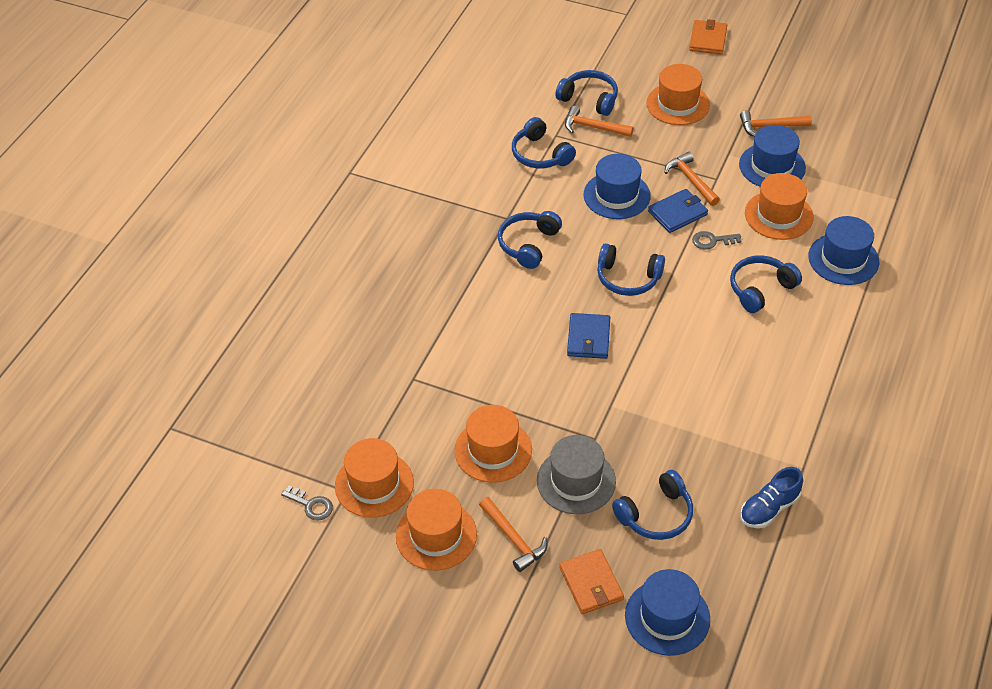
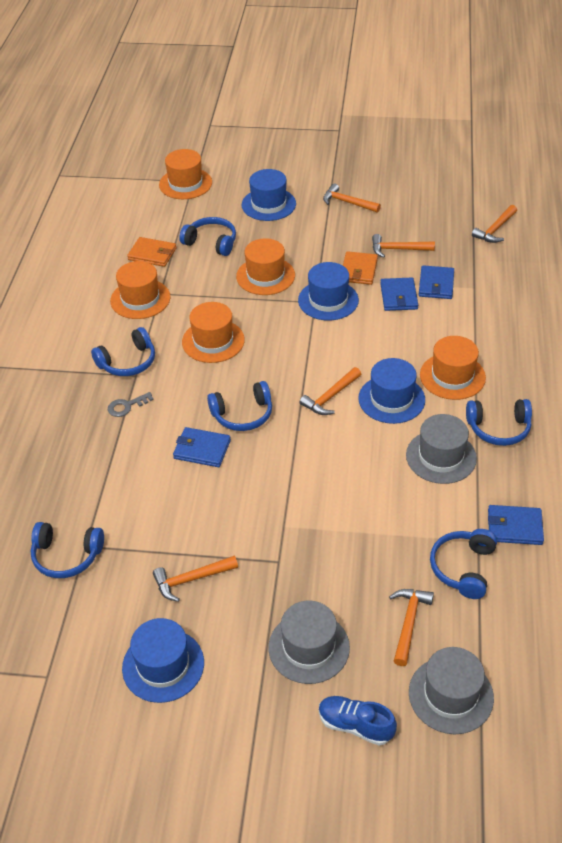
blue wallet: [567,313,610,359] [648,189,708,233] = 2 -> [173,427,231,467] [380,277,418,311] [419,265,454,299] [488,505,544,545] = 4
grey hat: [537,435,616,514] = 1 -> [268,600,350,684] [406,414,477,484] [409,647,494,734] = 3
grey key: [281,486,333,521] [692,231,741,250] = 2 -> [108,392,154,417] = 1
orange hammer: [479,497,547,572] [565,106,633,137] [665,152,720,206] [740,110,812,137] = 4 -> [153,556,238,602] [299,367,361,415] [323,183,381,213] [372,234,435,258] [389,589,434,666] [472,205,517,243] = 6

